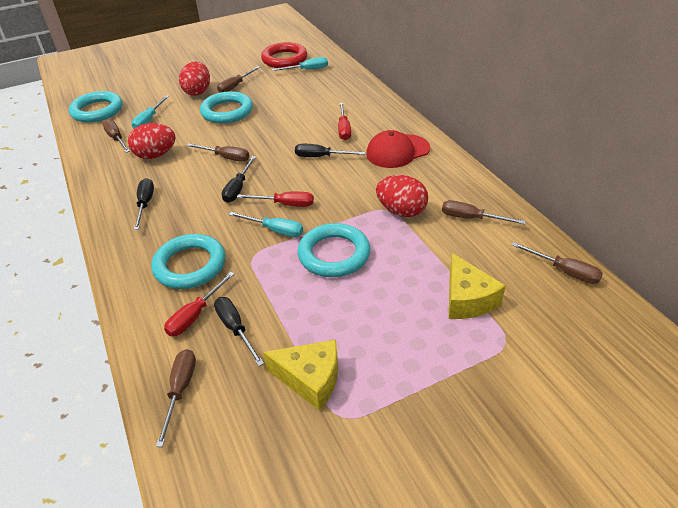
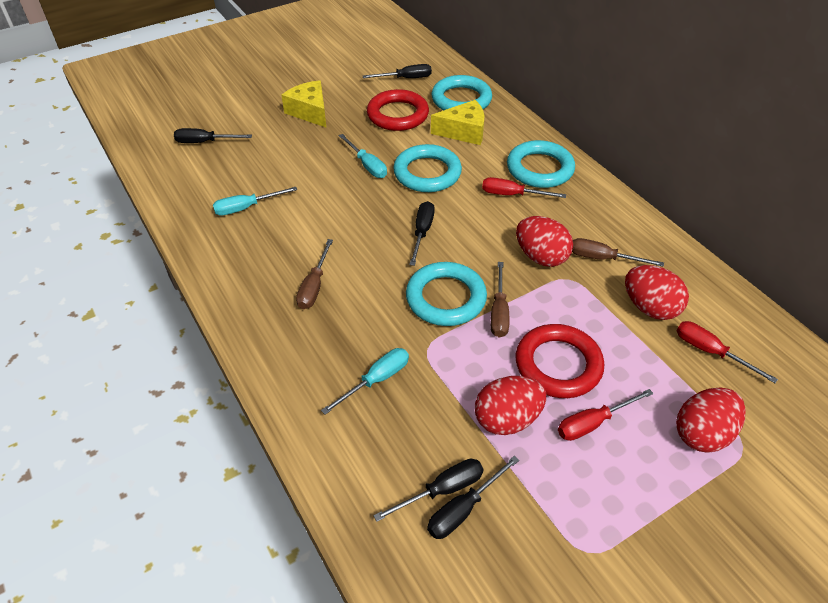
black screwdriver: [134,178,154,230] [214,297,264,366] [222,156,256,203] [295,144,365,157] = 4 -> [174,128,252,143] [363,64,432,78] [373,459,484,522] [409,201,435,266] [427,456,519,539] = 5
brown screwdriver: [102,119,130,153] [156,349,196,447] [186,143,249,162] [217,66,260,93] [442,200,526,224] [512,242,603,284] = 6 -> [296,239,333,309] [491,262,510,338] [572,238,664,267] = 3
red cap: [366,130,430,168] = 1 -> none = 0
red egg: [128,123,176,159] [179,62,210,96] [376,175,428,217] = 3 -> [475,376,546,435] [516,216,573,267] [625,265,689,320] [676,387,746,453] = 4
red ring: [261,42,307,68] = 1 -> [367,89,429,131] [515,324,604,398] = 2

